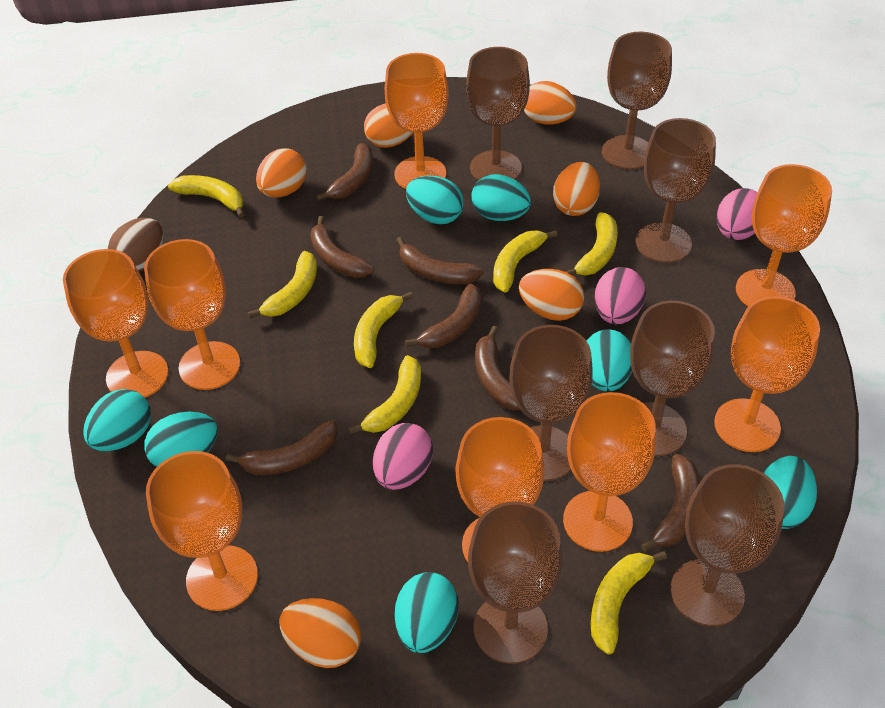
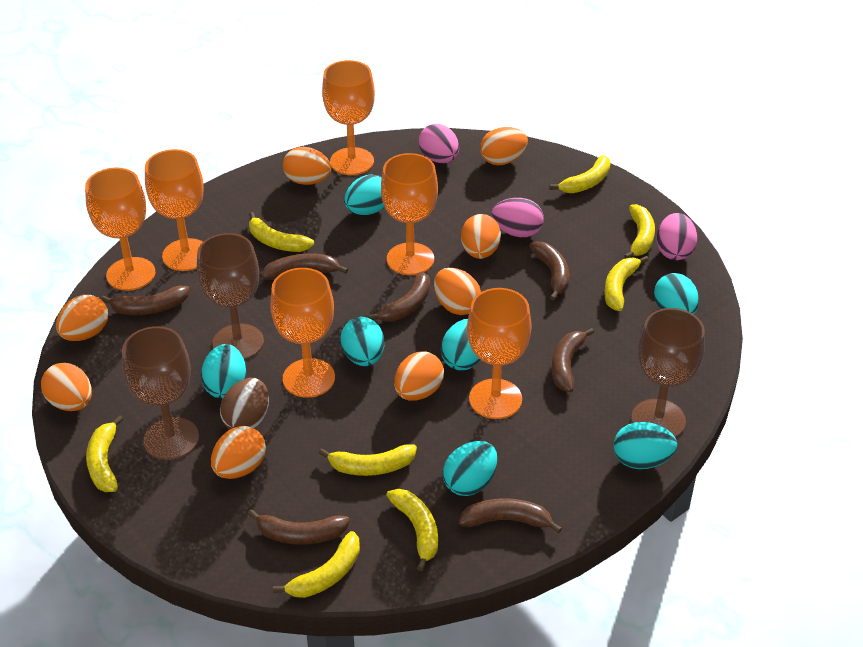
brown goblet: [466,47,530,181] [468,502,563,664] [509,325,593,481] [602,32,672,170] [630,301,715,456] [635,118,716,263] [670,464,784,626] = 7 -> [122,326,199,460] [197,233,264,360] [631,308,705,437] = 3
orange egg: [256,148,307,197] [279,598,361,668] [364,103,413,148] [519,269,584,321] [524,81,576,125] [553,162,600,216] = 6 -> [41,363,92,411] [56,295,108,341] [211,426,266,479] [283,147,331,185] [394,351,444,401] [434,268,481,315] [461,214,501,259] [480,127,528,165] = 8
orange goblet: [63,249,168,398] [144,239,240,390] [146,451,258,611] [385,53,449,189] [456,417,545,562] [563,392,656,552] [714,296,820,452] [736,164,832,306] = 8 -> [85,168,155,291] [145,149,204,271] [270,268,335,398] [322,60,375,175] [381,153,438,275] [467,288,532,419] = 6
yellow banana: [168,175,245,218] [248,251,317,318] [348,355,421,434] [354,291,413,368] [493,230,558,293] [565,212,618,275] [591,551,667,655] = 7 -> [86,415,123,492] [249,212,314,252] [273,531,360,598] [319,444,417,476] [386,489,438,571] [549,155,611,193] [604,256,649,311] [624,204,655,259] = 8

